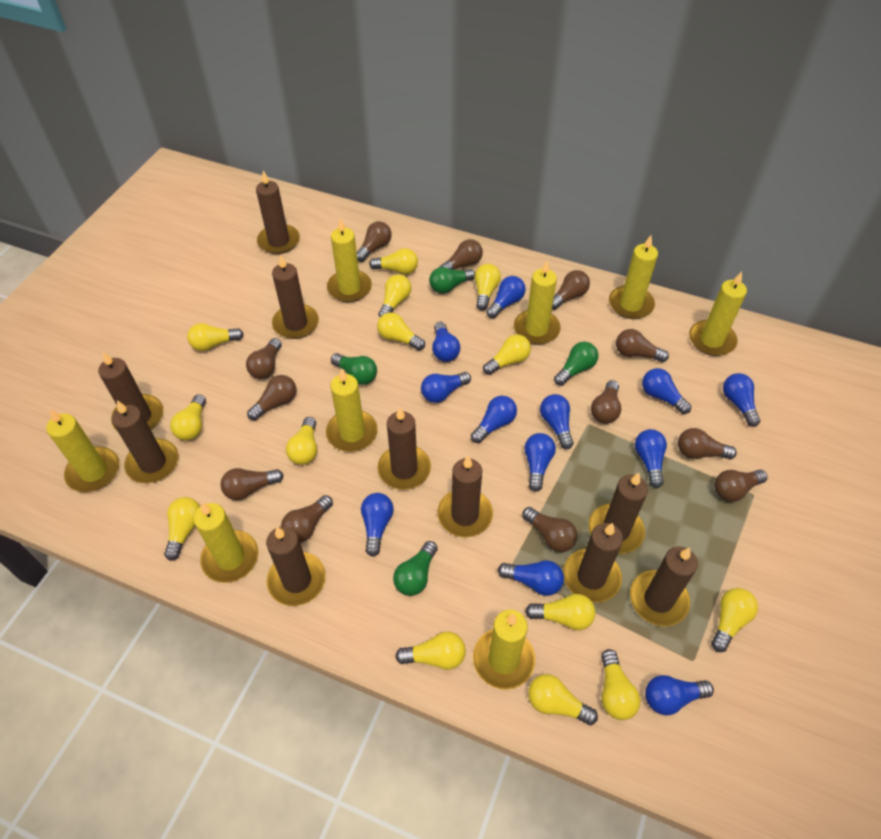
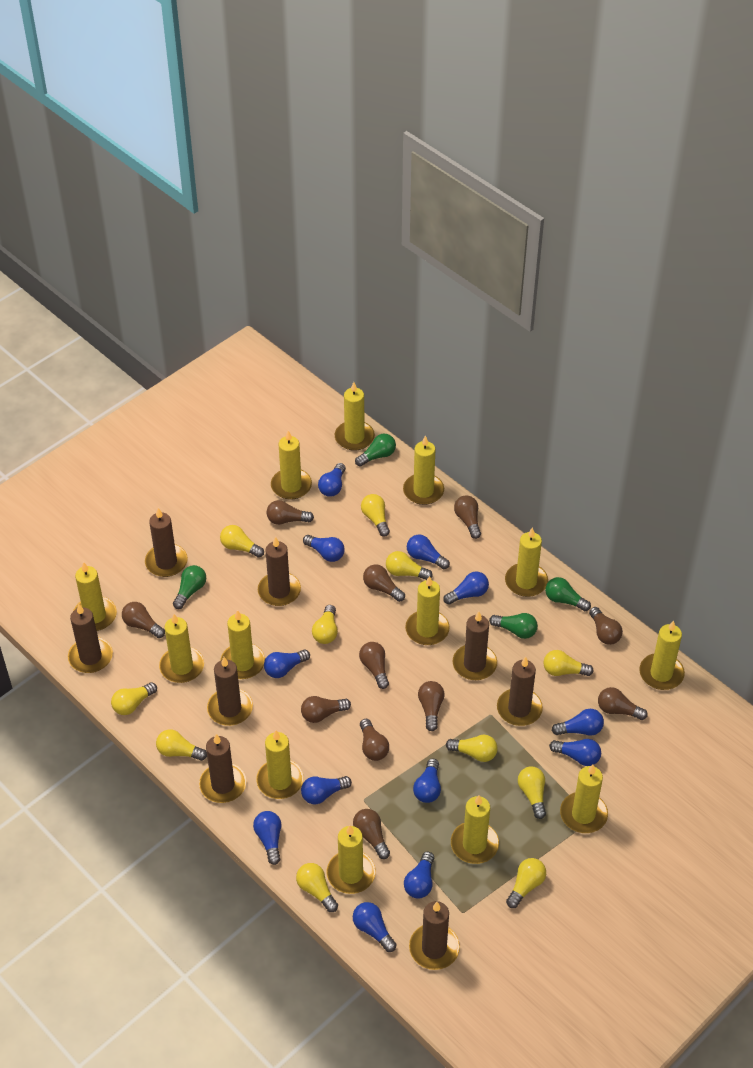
brown candle: [98,352,163,430] [112,400,179,483] [256,171,300,254] [266,526,326,606] [272,254,319,339] [377,407,431,490] [437,456,493,537] [563,523,623,603] [588,473,648,554] [630,547,698,626] = 10 -> [68,604,113,673] [145,508,188,577] [199,734,246,803] [207,657,253,726] [258,537,301,606] [409,901,460,970] [453,611,497,680] [497,657,543,726] = 8
brown light bulb: [220,468,283,500] [246,338,282,379] [247,375,296,420] [281,495,333,543] [357,221,392,262] [439,239,483,270] [522,507,578,552] [552,270,590,310] [591,380,621,424] [616,329,669,362] [678,428,737,459] [714,470,768,502] = 12 -> [122,602,165,638] [267,500,314,525] [301,696,351,723] [353,809,390,859] [359,642,389,689] [360,719,389,761] [363,564,405,602] [418,681,445,731] [454,495,481,539] [589,607,623,645] [598,687,648,720] = 11
yellow candle: [46,410,119,492] [194,502,259,583] [326,368,378,452] [327,218,372,302] [473,610,535,690] [514,261,561,345] [609,235,658,319] [689,272,747,356] = 8 -> [73,562,117,631] [159,614,204,683] [220,610,265,679] [256,730,304,799] [271,431,312,500] [327,825,376,894] [335,382,375,451] [403,435,444,505] [405,576,450,645] [451,795,499,864] [505,527,548,597] [560,765,608,833] [639,621,685,690] = 13
yellow light bulb: [164,497,200,561] [170,394,206,441] [187,323,244,351] [286,417,317,465] [369,248,418,275] [377,312,425,351] [378,274,411,317] [395,632,466,670] [475,264,501,310] [483,335,531,375] [525,594,596,630] [528,674,598,725] [601,649,641,720] [711,588,758,652] = 14 -> [111,682,157,715] [156,729,207,761] [220,525,264,558] [296,863,338,912] [312,605,338,644] [361,494,390,537] [386,551,433,580] [446,735,498,762] [506,858,546,908] [518,767,546,819] [543,650,594,676] = 11

